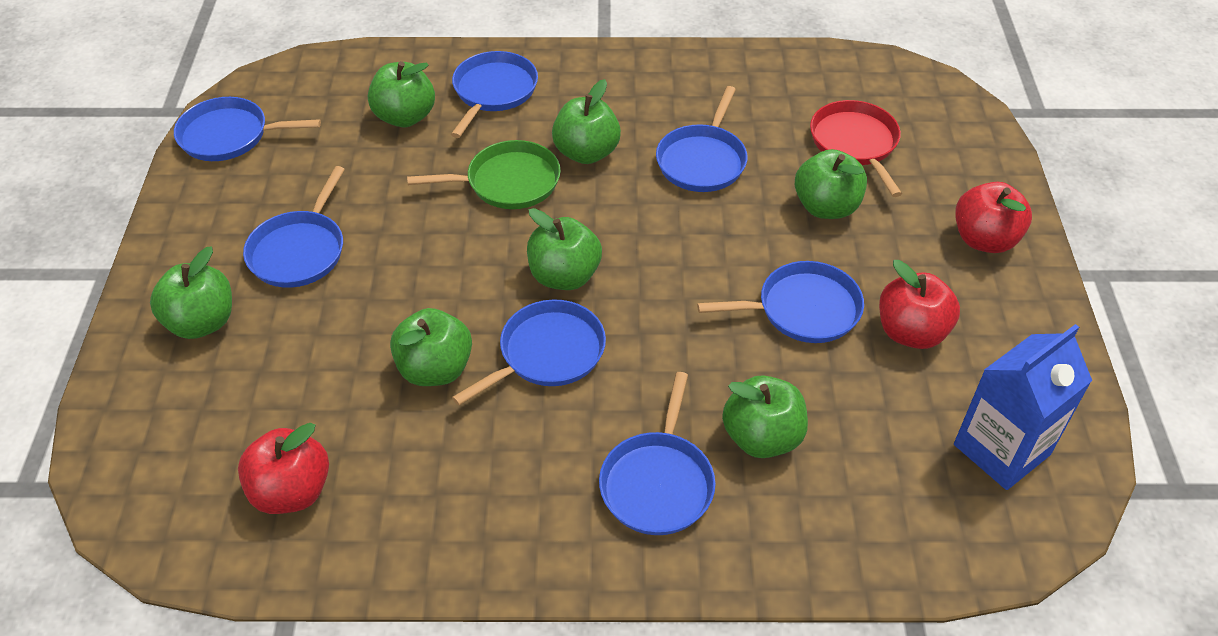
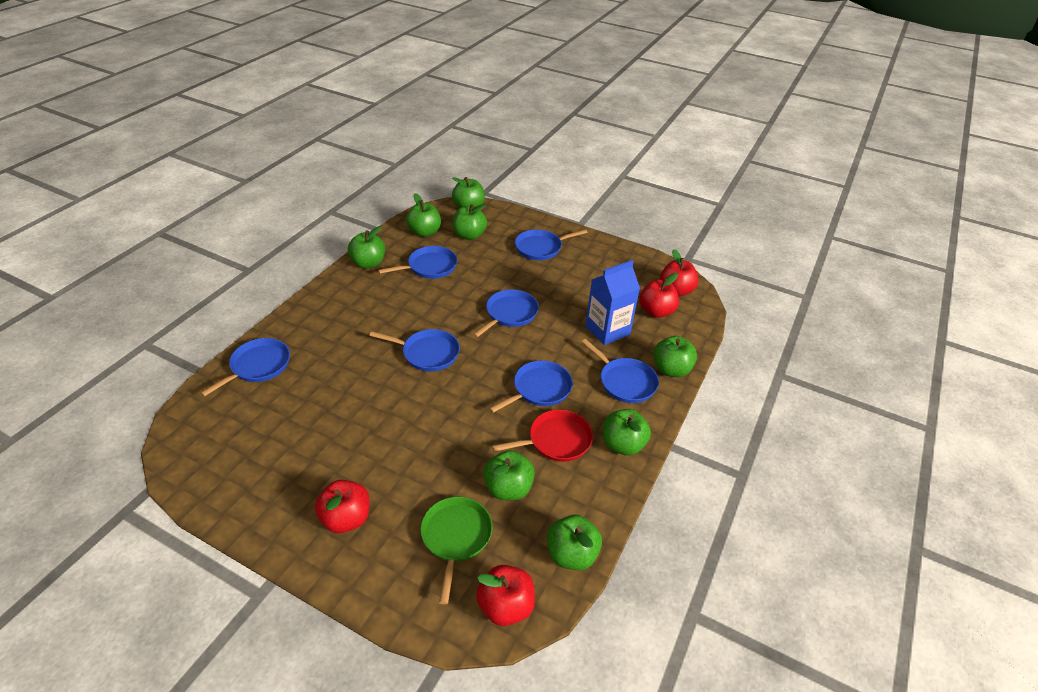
green apple: [150,246,232,339] [368,61,435,127] [390,308,472,386] [527,208,602,290] [552,79,621,164] [722,375,808,458] [795,149,867,219] = 7 -> [348,226,385,269] [406,193,441,237] [452,177,485,208] [453,204,487,240] [483,450,535,500] [547,515,602,570] [603,409,651,456] [653,336,697,377] = 8
red apple: [238,423,329,514] [879,260,960,349] [955,182,1032,253] = 3 -> [315,480,370,533] [476,565,535,626] [639,273,679,318] [660,249,699,297] = 4

